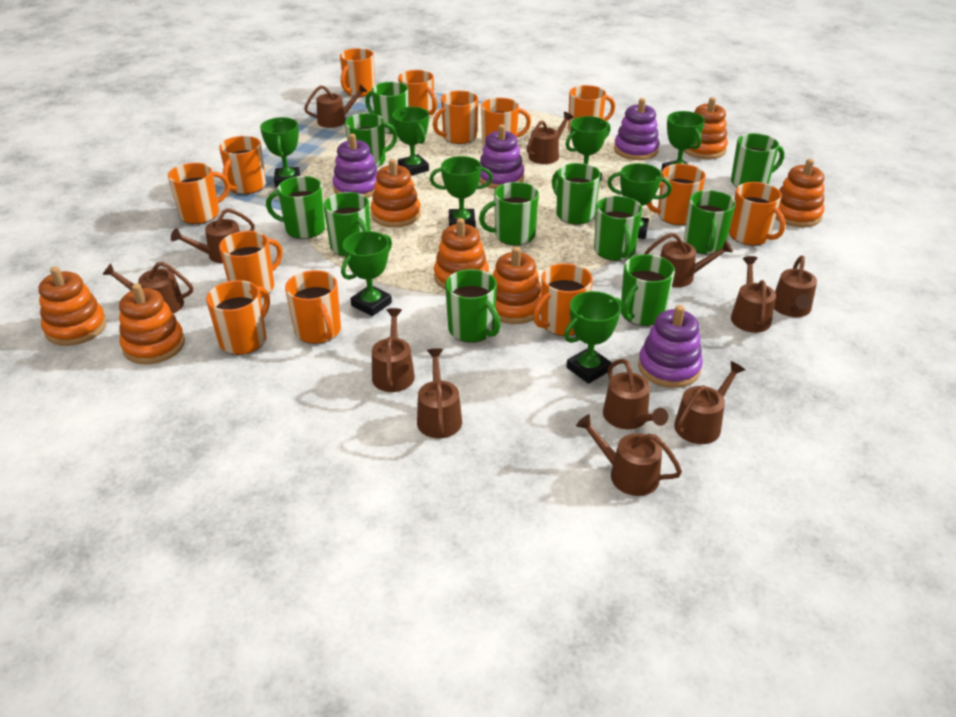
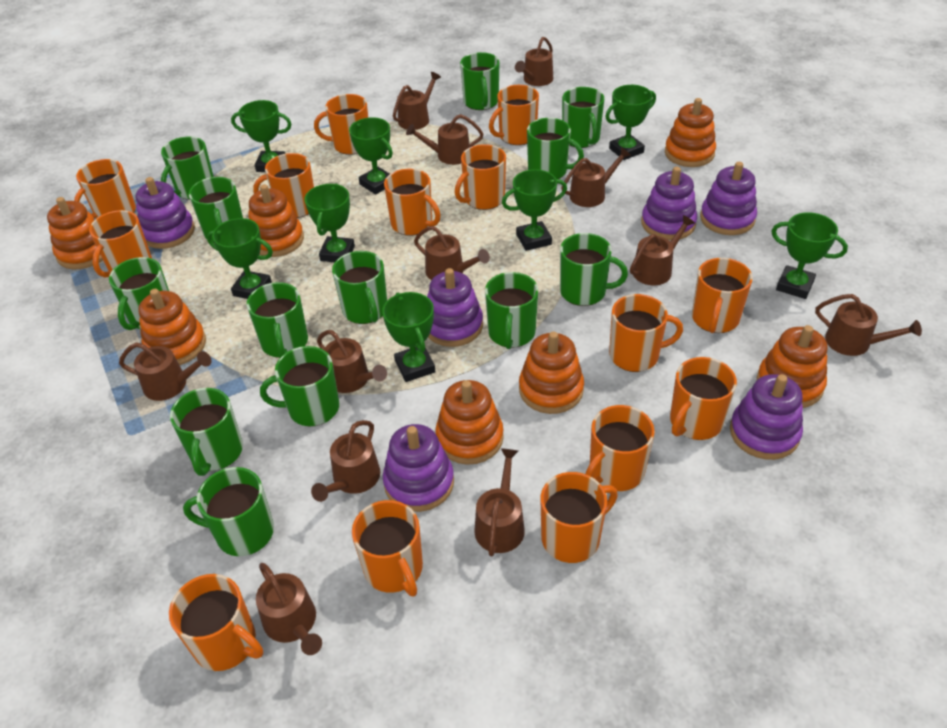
green mug: [266,176,326,239] [323,192,371,256] [345,113,398,167] [365,82,409,134] [445,269,501,343] [479,182,539,246] [552,163,601,224] [594,196,643,261] [621,254,675,326] [684,190,736,255] [731,133,784,187] = 11 -> [109,257,169,330] [161,136,214,200] [170,388,243,476] [183,467,274,556] [189,177,243,242] [246,282,308,358] [260,346,339,426] [332,251,387,324] [460,52,499,110] [485,272,538,349] [527,118,584,179] [560,233,628,306] [562,87,604,148] = 13
orange mug: [168,163,230,224] [206,280,270,355] [219,136,266,194] [219,231,282,297] [285,270,341,344] [340,48,375,97] [398,70,437,118] [433,91,478,144] [481,98,531,146] [533,263,593,336] [568,85,615,133] [646,164,706,225] [729,182,786,245] = 13 -> [74,159,136,218] [89,210,152,278] [169,574,263,671] [253,153,314,218] [314,94,368,155] [352,500,423,596] [384,169,441,236] [455,144,506,210] [489,85,539,145] [540,472,618,563] [585,405,655,491] [609,294,683,372] [670,357,737,440] [692,258,753,333] = 14
purple stacking toy: [332,134,377,198] [479,124,524,189] [614,98,660,160] [638,305,703,388] = 4 -> [136,177,195,249] [383,424,454,512] [427,268,483,347] [641,167,697,240] [700,162,757,235] [730,374,803,460] = 6

